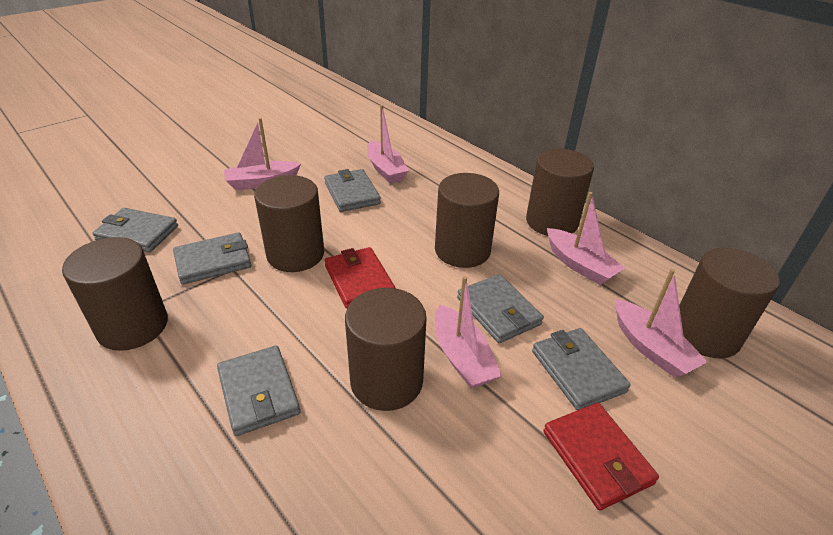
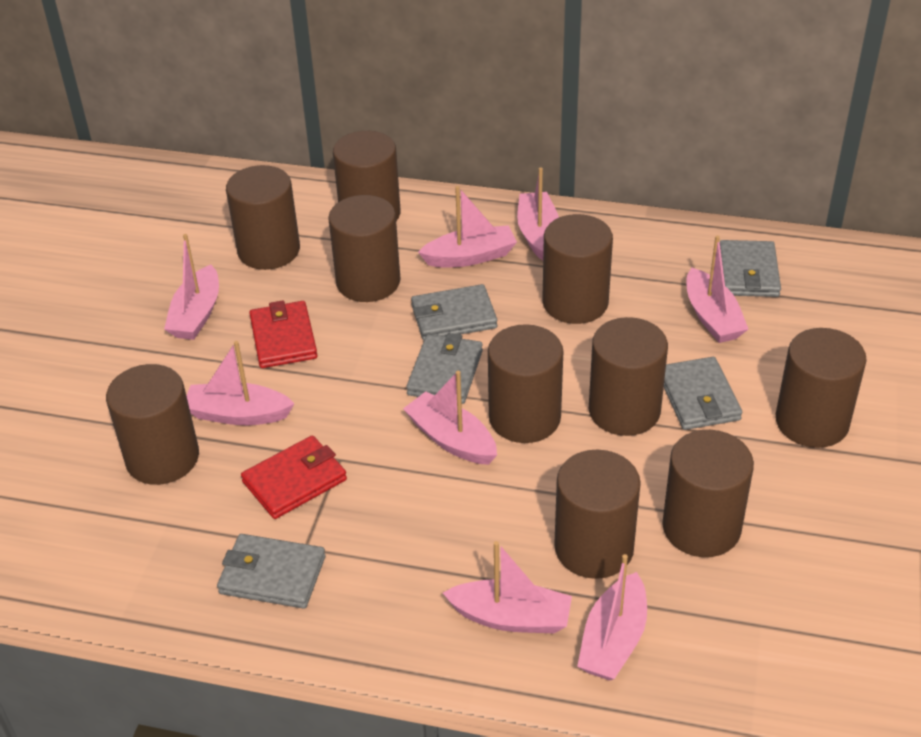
brown cylinder: [62,237,168,351] [254,175,324,272] [345,288,427,411] [435,173,499,268] [526,149,594,236] [679,248,780,359] = 6 -> [106,364,199,485] [226,165,300,270] [328,195,401,302] [333,131,400,221] [488,324,563,443] [542,214,613,324] [554,450,641,579] [589,317,668,436] [662,430,754,557] [775,328,867,448] = 10
grey wallet: [92,208,178,252] [173,232,251,285] [217,345,300,436] [324,169,381,212] [457,274,544,343] [532,328,631,410] = 6 -> [217,534,325,609] [406,333,483,404] [411,284,497,340] [664,357,742,430] [720,240,781,297] = 5
pink boat: [224,118,301,190] [367,105,409,183] [435,276,502,389] [547,192,625,285] [615,269,708,378] = 5 -> [164,234,219,340] [187,341,295,425] [403,371,497,465] [418,186,517,267] [443,541,572,633] [517,167,559,260] [577,554,647,681] [687,235,748,343] = 8

